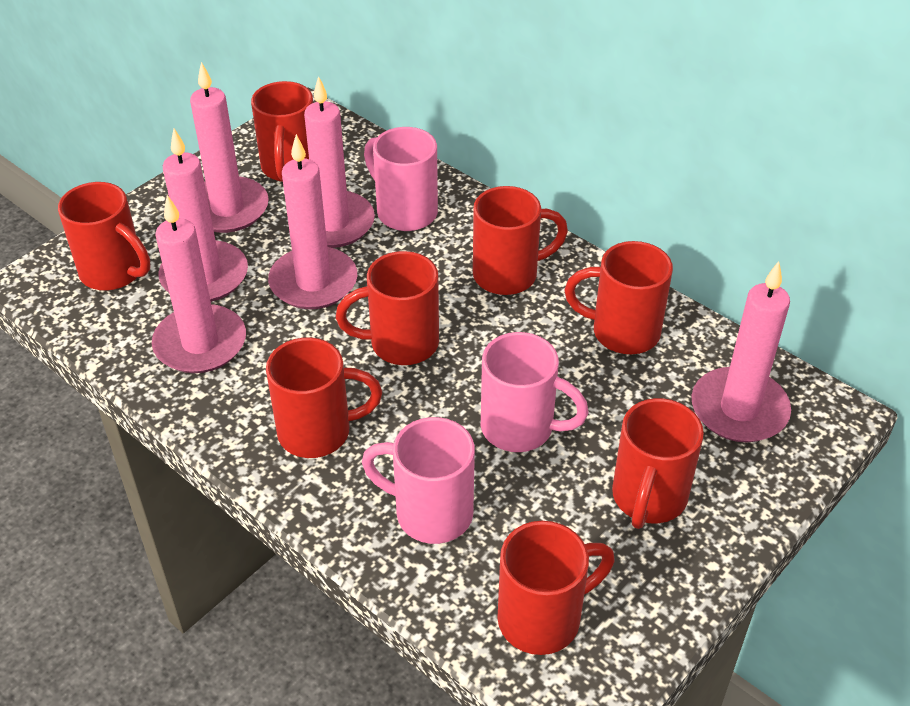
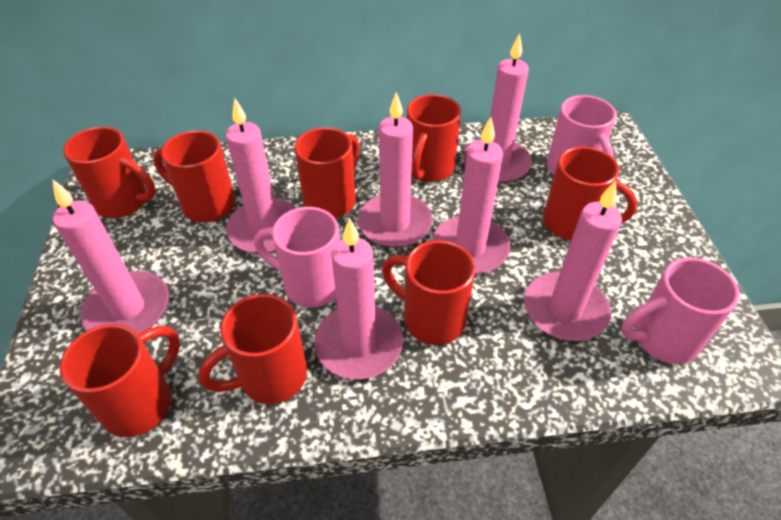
pink candle: [152,195,246,373] [159,129,248,302] [190,62,269,233] [268,134,357,309] [304,76,375,248] [691,261,791,442] = 6 -> [53,180,169,334] [226,98,296,254] [314,218,403,379] [358,92,433,248] [432,117,510,274] [463,33,532,184] [524,181,622,341] = 7

